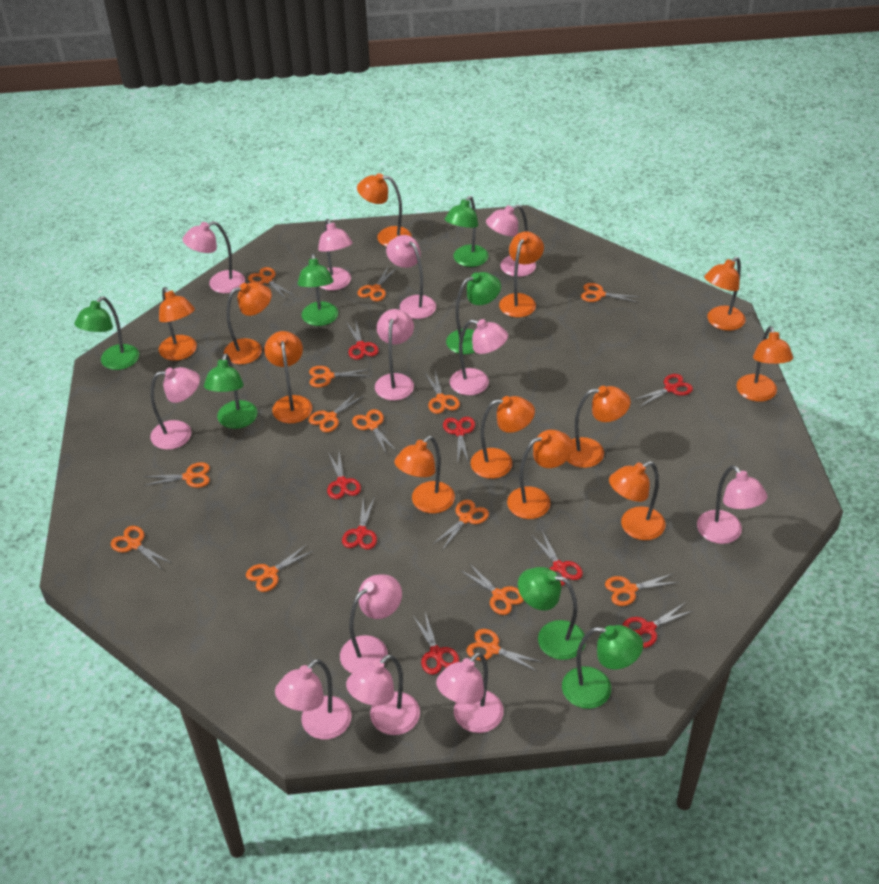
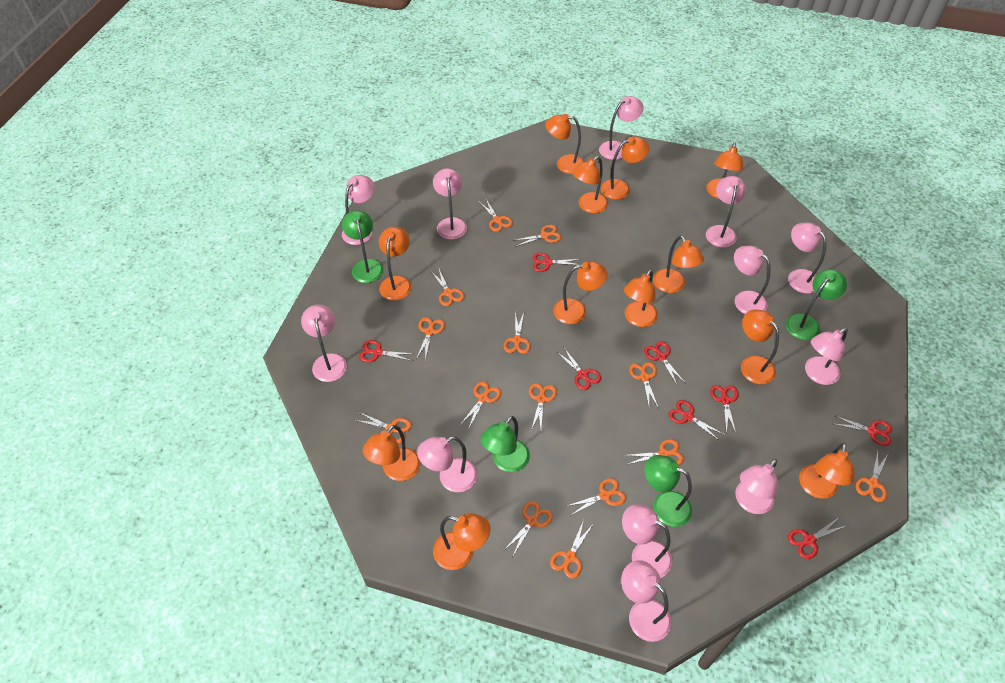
green lamp: [74,297,139,370] [204,353,258,429] [297,254,338,326] [445,196,489,267] [446,272,501,354] [518,567,586,660] [562,625,643,709] = 7 -> [342,210,383,283] [480,416,530,472] [645,455,692,527] [786,269,847,340] = 4

